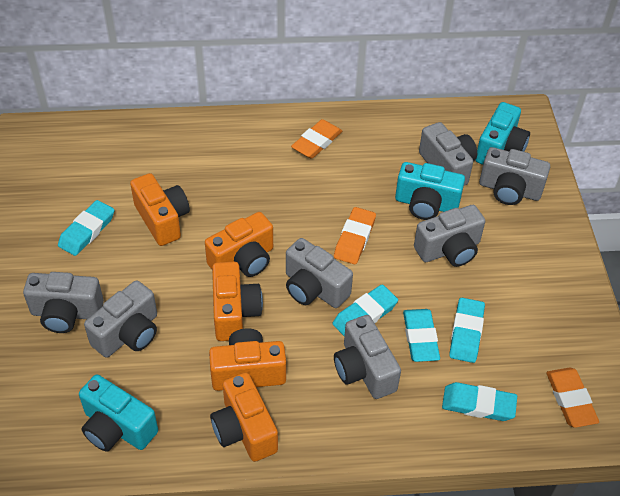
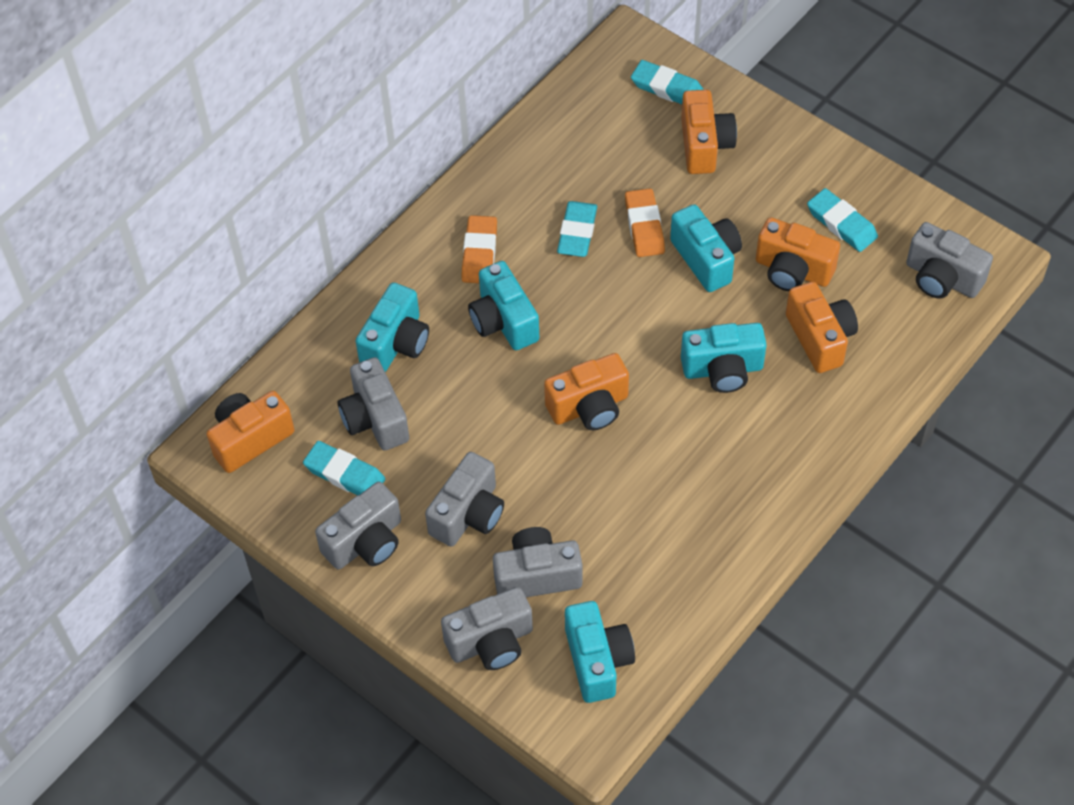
grey camera: [23,272,104,333] [84,280,157,358] [286,238,353,308] [334,315,401,399] [414,205,485,267] [419,122,477,186] [479,147,550,205] = 7 -> [315,482,401,569] [337,357,409,451] [425,452,504,547] [441,587,533,670] [493,527,582,597] [906,222,993,299] = 6
orange eraser: [291,119,342,159] [334,207,376,264] [546,368,599,428] = 3 -> [462,215,497,283] [625,188,665,257] = 2
turquoise camera: [79,375,158,452] [395,162,465,220] [475,102,530,165] = 3 -> [356,283,429,372] [468,261,539,350] [565,601,635,703] [670,204,742,292] [681,323,767,393] = 5
turquoise eraser: [58,200,114,256] [332,284,398,336] [403,309,440,362] [442,382,517,421] [449,298,485,363] = 5 -> [303,441,385,495] [557,201,597,257] [631,60,704,104] [807,188,878,252] = 4

